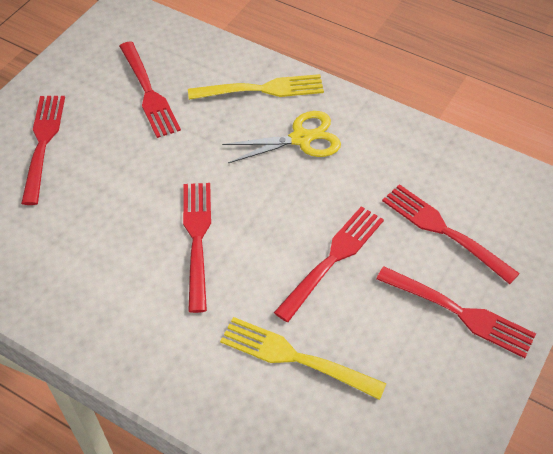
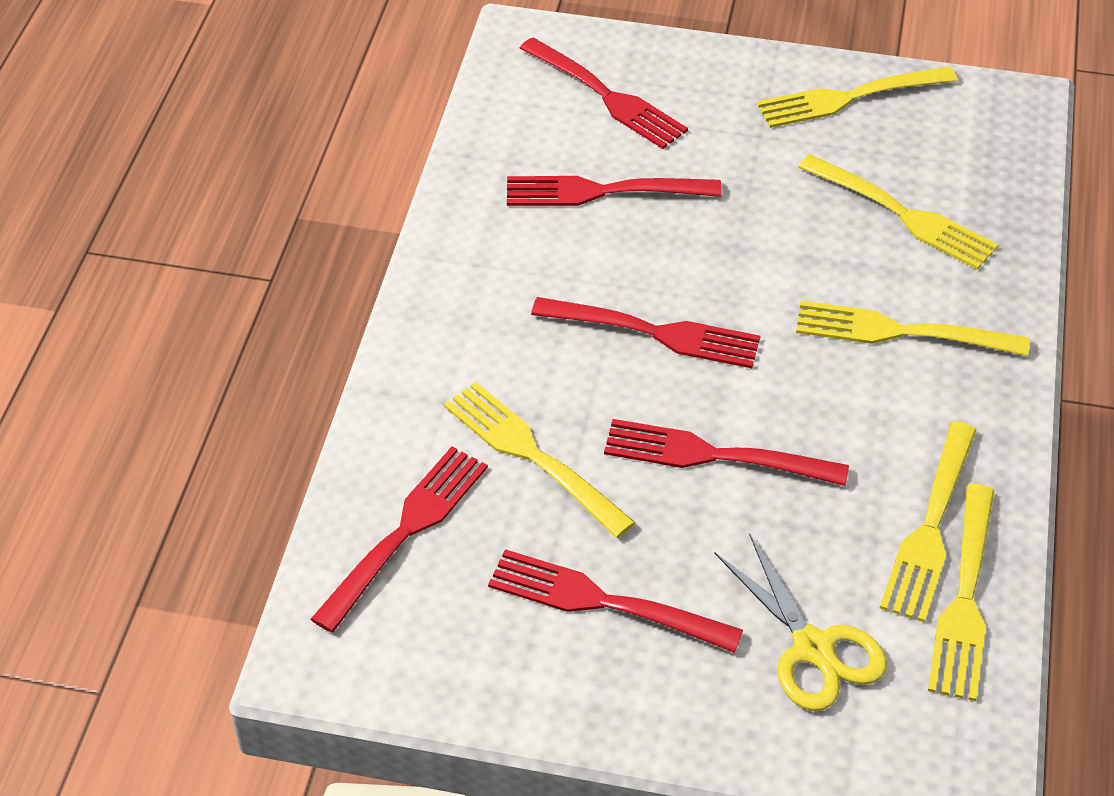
yellow fork: [188,74,324,100] [220,317,387,400] = 2 -> [444,382,636,538] [757,66,957,128] [796,301,1030,356] [798,154,998,270] [880,421,977,622] [928,484,994,701] = 6

